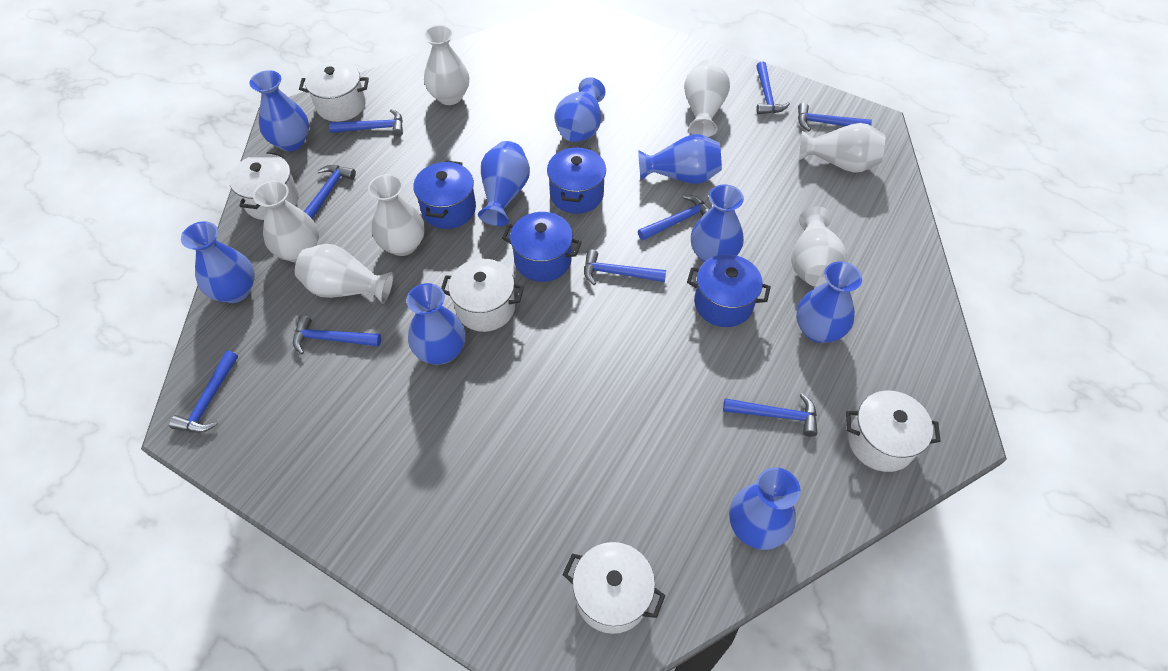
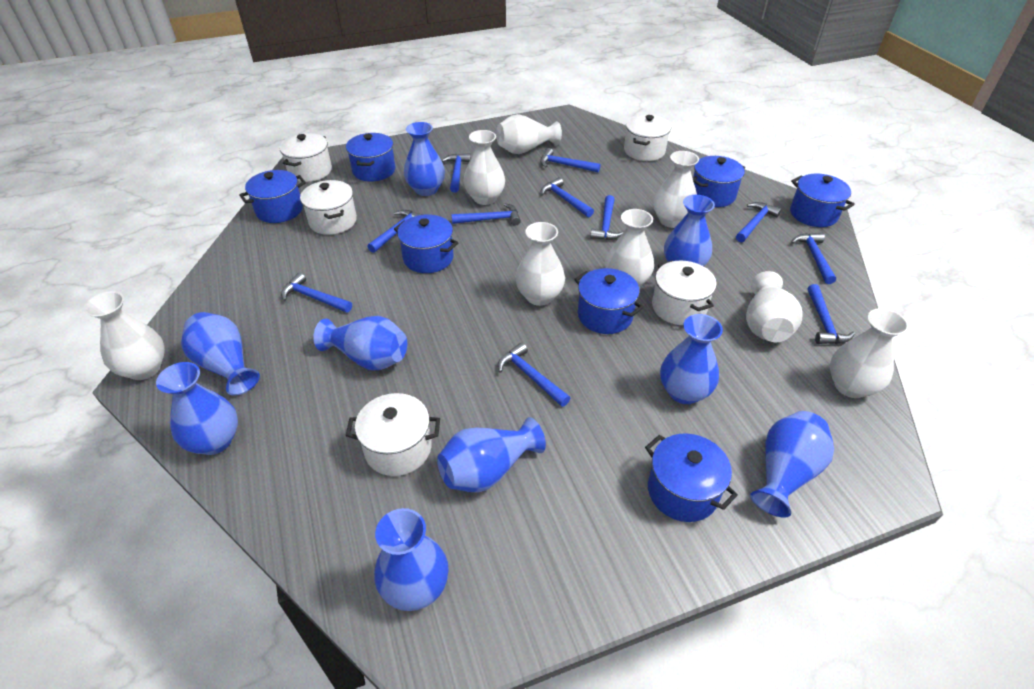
blue hammer: [169,350,238,433] [293,315,381,354] [304,165,356,220] [329,109,403,137] [584,249,666,285] [638,195,710,240] [723,393,817,437] [756,62,790,114] [798,103,872,131] = 9 -> [281,273,352,313] [367,210,423,253] [442,153,471,192] [451,203,521,226] [498,342,570,407] [540,148,600,173] [541,177,594,217] [590,195,624,240] [736,202,781,242] [791,233,836,284] [808,284,855,344] = 11
blue pot: [413,160,476,229] [502,212,582,282] [547,146,606,214] [687,254,771,327] = 4 -> [239,170,306,223] [346,133,395,182] [394,214,458,273] [574,268,644,334] [645,433,738,522] [693,156,745,207] [790,174,855,227] = 7
white vase: [253,181,319,262] [295,244,393,304] [368,174,425,256] [424,25,469,105] [684,60,730,137] [791,206,847,287] [799,123,885,173] = 7 -> [84,291,165,380] [463,130,505,205] [496,114,562,154] [515,222,565,306] [605,209,654,287] [653,151,699,228] [746,271,802,342] [830,308,909,398] = 8

